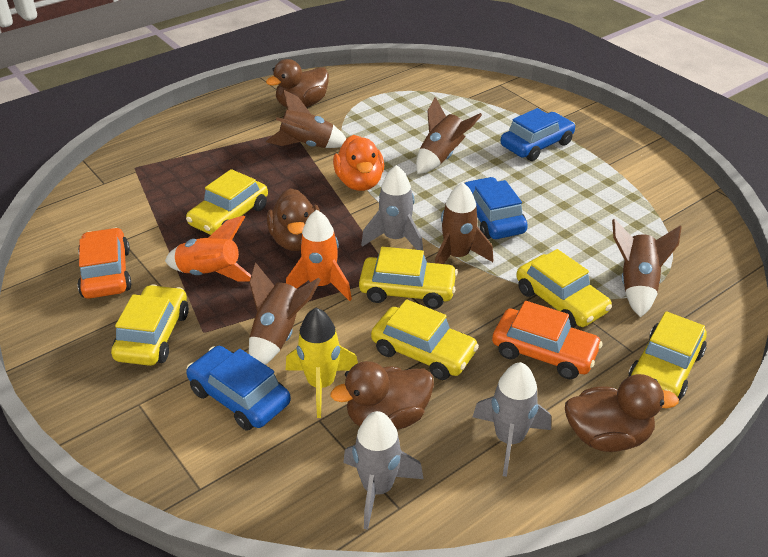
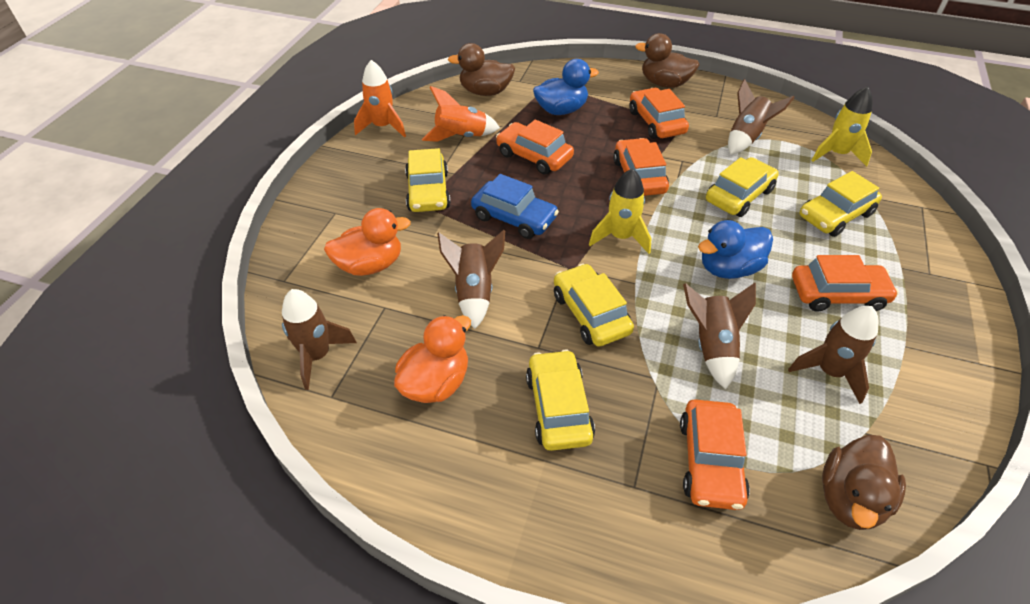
blue car: [186,346,291,431] [464,177,528,239] [501,108,575,161] = 3 -> [471,174,559,239] = 1
blue duck: none = 0 -> [533,59,599,115] [698,220,773,279] = 2
brown duck: [266,59,329,108] [267,188,320,251] [331,361,434,429] [565,374,679,452] = 4 -> [448,43,515,96] [635,33,699,88] [822,435,906,530] = 3
grey rocket: [343,411,424,530] [361,165,423,250] [473,362,551,477] = 3 -> none = 0
orange car: [77,227,132,299] [492,301,603,379] = 2 -> [496,120,574,175] [613,138,669,196] [629,88,689,139] [680,399,750,510] [792,255,899,312] = 5
orange duck: [333,135,384,191] = 1 -> [324,208,411,276] [394,315,471,403] = 2
yellow car: [111,285,189,366] [186,169,268,235] [359,247,458,309] [371,299,479,380] [516,249,612,328] [628,311,707,401] = 6 -> [405,148,451,212] [526,350,595,451] [554,264,634,347] [706,157,779,217] [800,171,882,237] = 5
yellow rocket: [286,308,358,418] = 1 -> [589,168,651,254] [811,86,873,167] = 2

